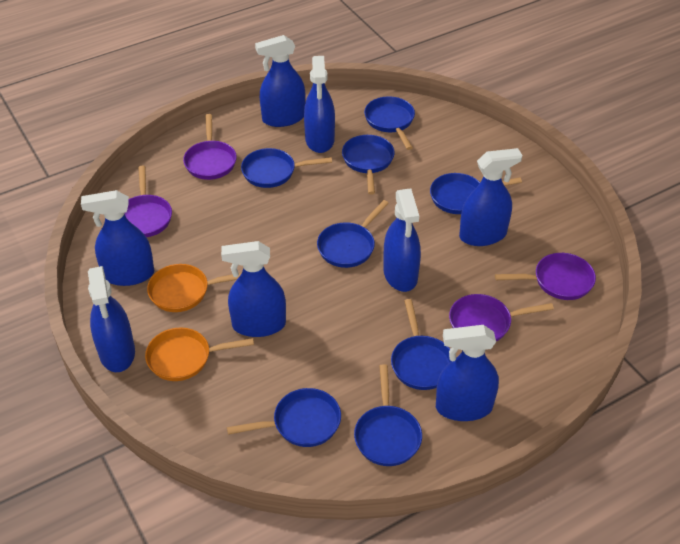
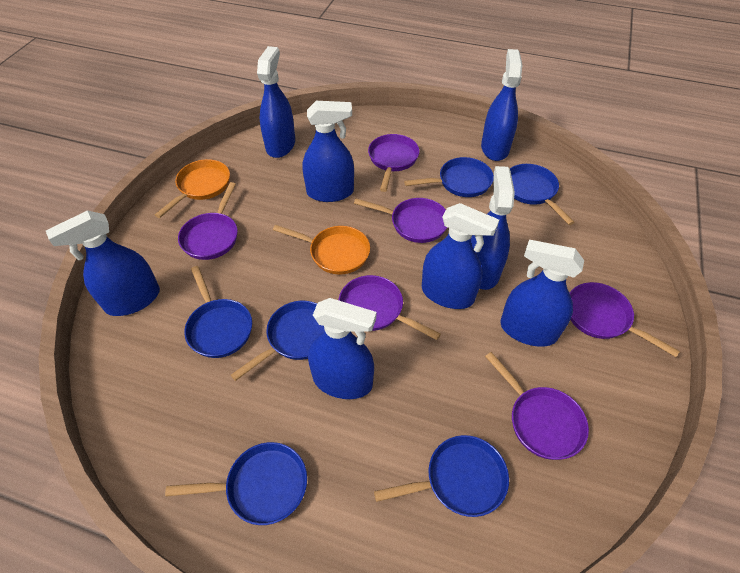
blue pan: [227,388,341,447] [241,148,332,188] [317,200,389,268] [342,135,395,194] [354,364,422,466] [364,97,415,150] [391,299,451,390] [430,173,522,214] = 8 -> [165,442,307,525] [184,266,252,358] [231,301,325,381] [374,435,509,517] [404,157,494,197] [510,164,575,225] = 6
purple pan: [124,165,172,237] [183,114,237,180] [449,294,554,342] [495,253,596,300] = 4 -> [178,182,238,260] [339,275,441,340] [354,198,447,243] [368,134,419,192] [485,352,589,460] [570,282,680,357] = 6

